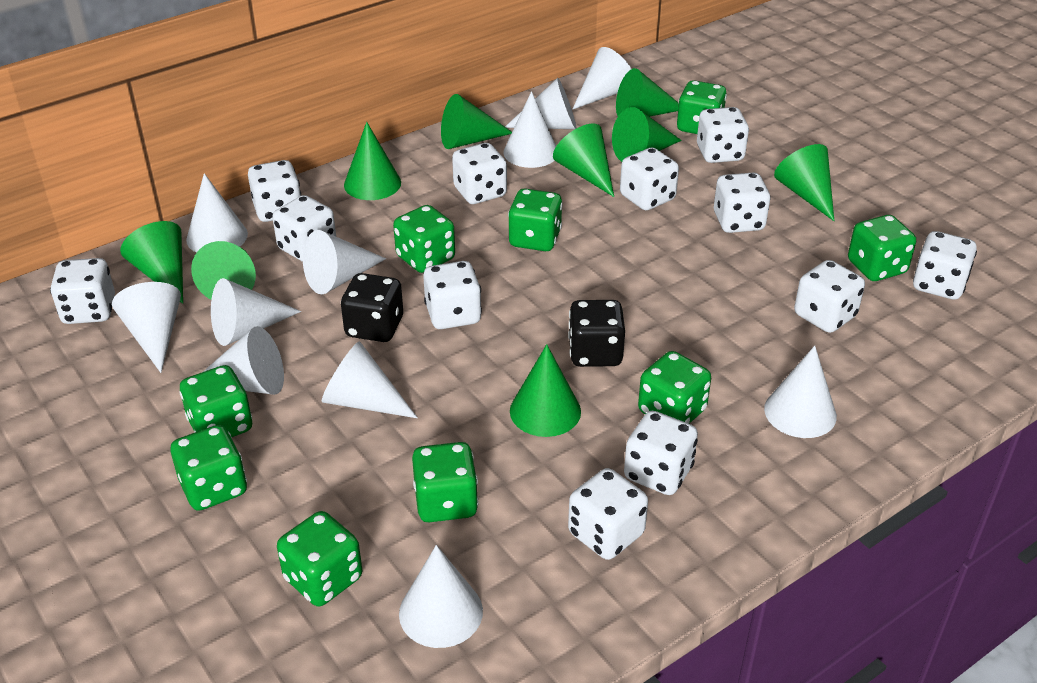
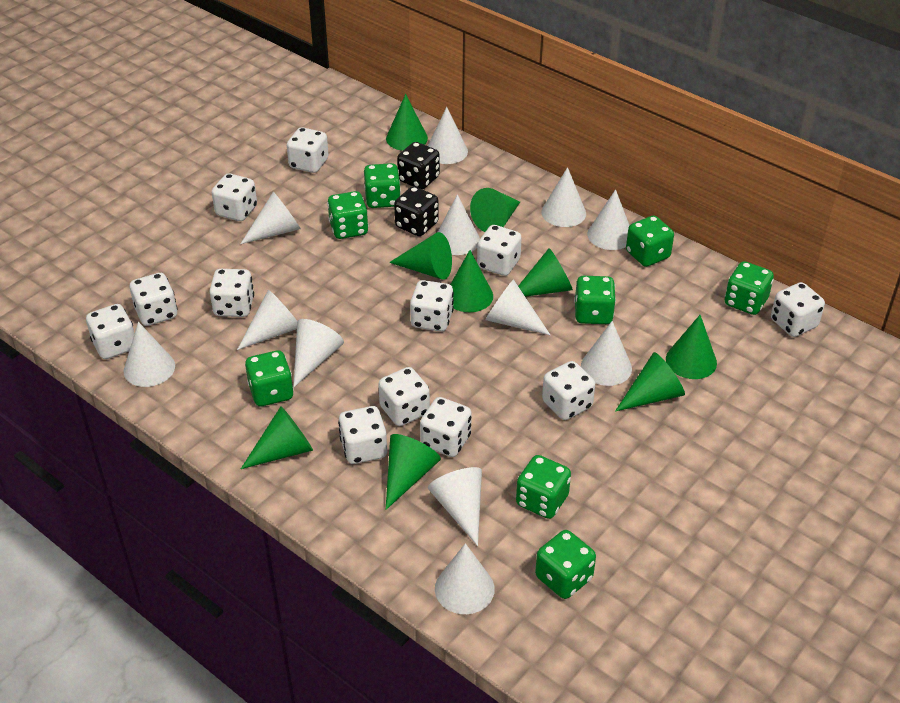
green dice: [171,425,247,511] [179,365,252,437] [277,511,362,607] [393,205,455,273] [412,442,478,522] [508,188,563,251] [638,351,711,424] [677,80,727,134] [848,215,916,281] = 9 -> [245,350,294,406] [327,191,369,239] [364,163,401,208] [516,455,571,519] [535,530,596,599] [574,276,616,324] [626,216,674,267] [725,261,774,315] = 8
white cone: [112,282,181,373] [186,173,248,253] [203,326,284,395] [211,278,301,346] [303,230,386,294] [322,341,418,418] [399,545,483,648] [503,91,556,168] [505,78,576,129] [572,47,631,110] [764,346,837,438] = 11 -> [124,322,175,387] [237,290,298,350] [241,192,301,244] [293,319,344,388] [428,107,468,164] [428,467,482,546] [435,543,495,614] [438,194,480,255] [485,279,550,335] [541,167,586,227] [581,321,632,386] [587,189,630,250] = 12

